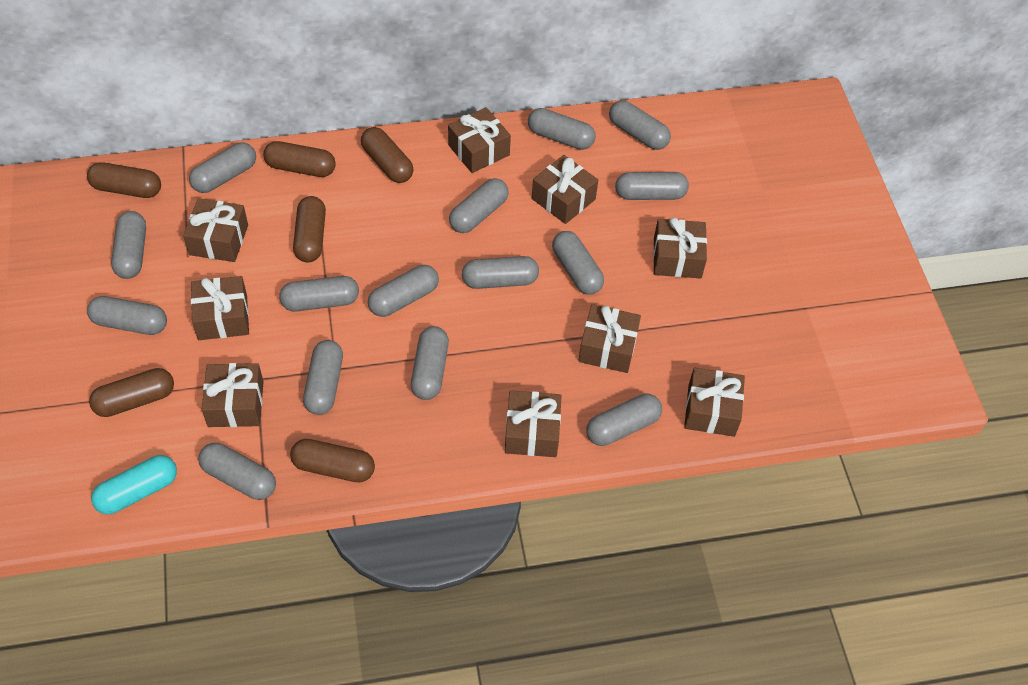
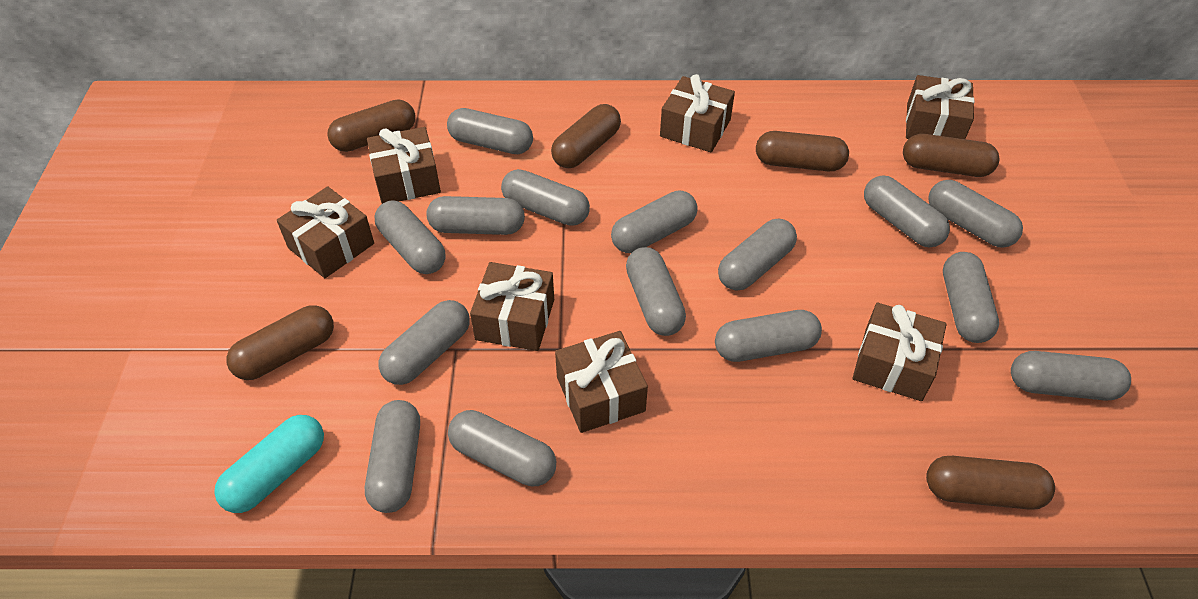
brown gift: [183,198,248,262] [191,276,249,340] [202,363,264,427] [448,107,511,173] [505,390,562,457] [532,155,598,224] [578,304,641,373] [653,217,707,278] [684,368,745,437] = 9 -> [277,186,374,278] [367,127,441,204] [470,262,554,351] [555,331,648,433] [660,74,735,153] [853,302,947,401] [906,75,974,139] = 7

